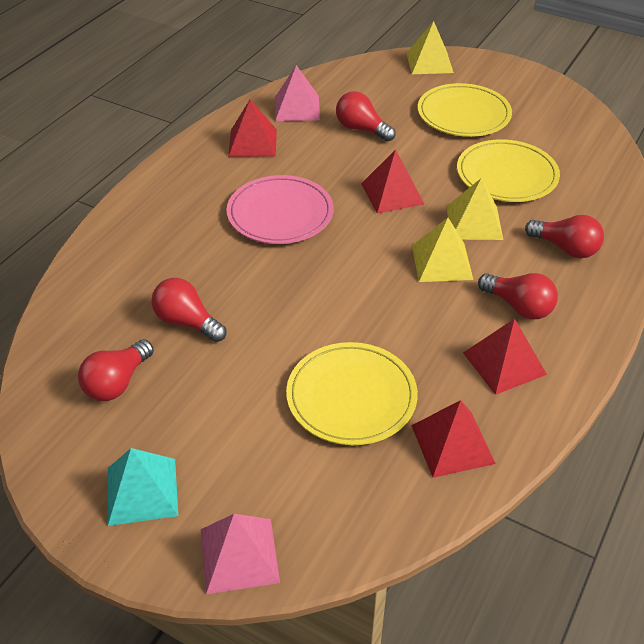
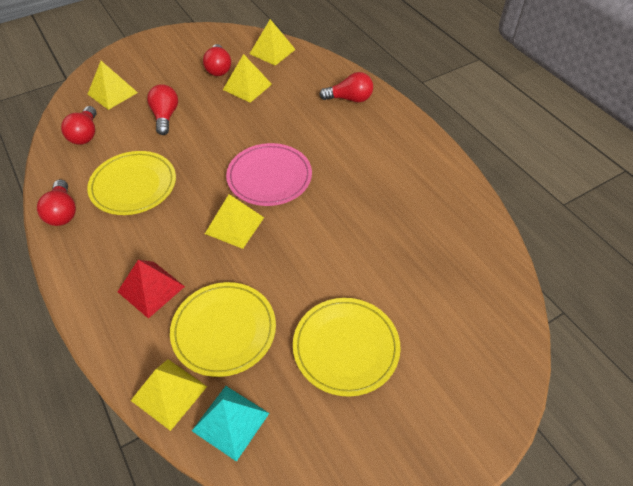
pink pyramid: [201,514,280,594] [275,65,320,121] = 2 -> none = 0
red pyramid: [228,100,277,157] [361,149,424,214] [411,400,496,478] [463,318,547,395] = 4 -> [118,260,185,319] = 1
yellow pyramid: [406,21,454,74] [412,218,473,282] [446,178,503,240] = 3 -> [88,61,138,110] [130,359,207,431] [205,194,264,249] [223,54,272,103] [250,19,296,66] = 5

